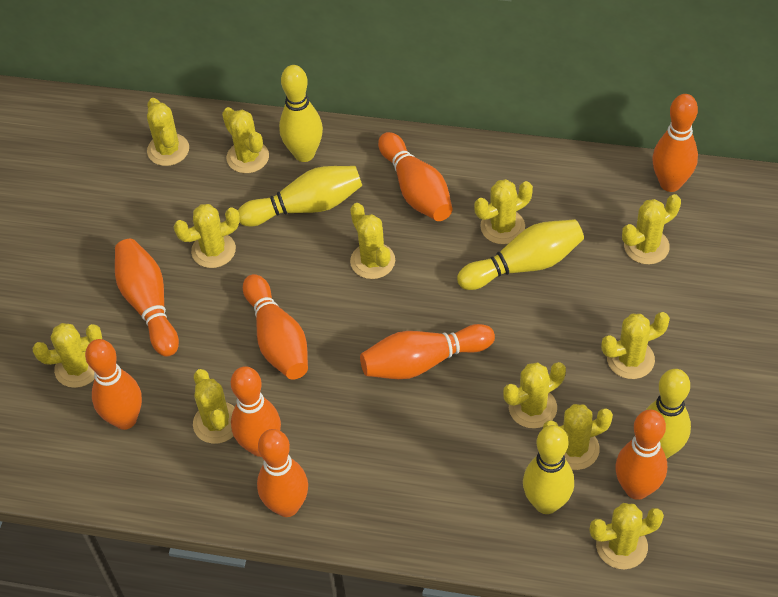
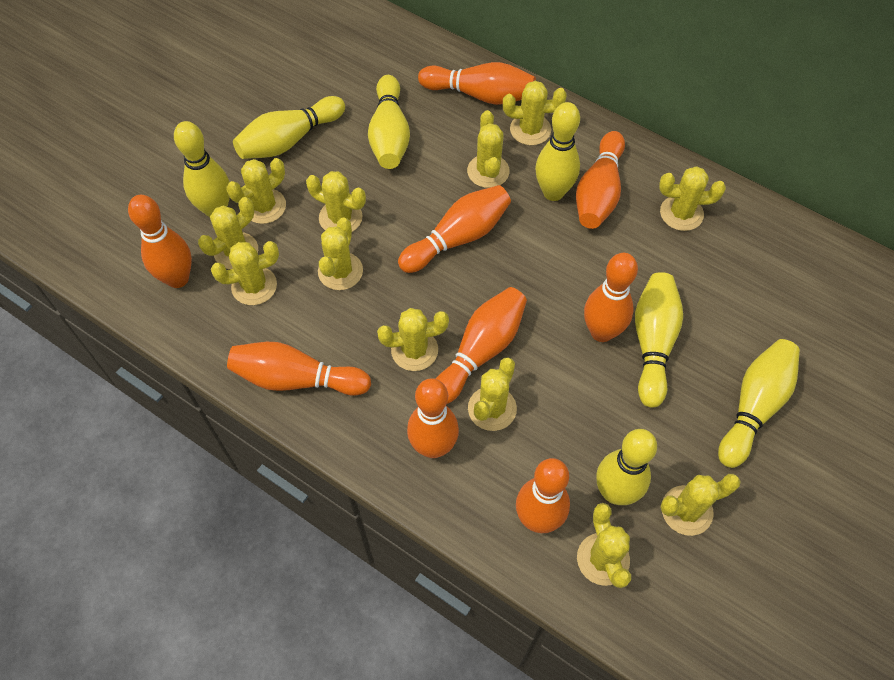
yellow bowling pin: [238,166,362,227] [279,65,323,162] [457,219,584,290] [523,425,574,514] [646,369,691,459] = 5 -> [174,121,230,218] [233,96,345,159] [368,75,410,169] [535,102,580,201] [596,429,657,505] [635,272,683,408] [718,339,800,468] = 7

